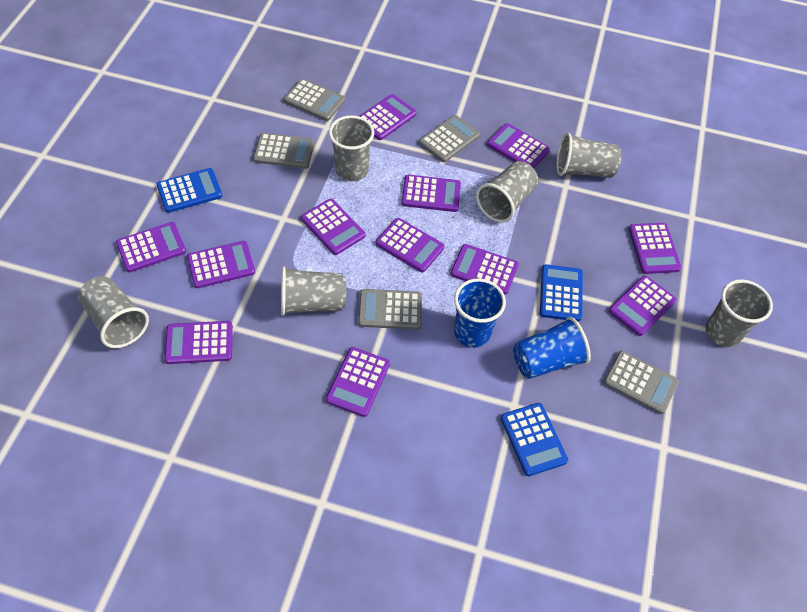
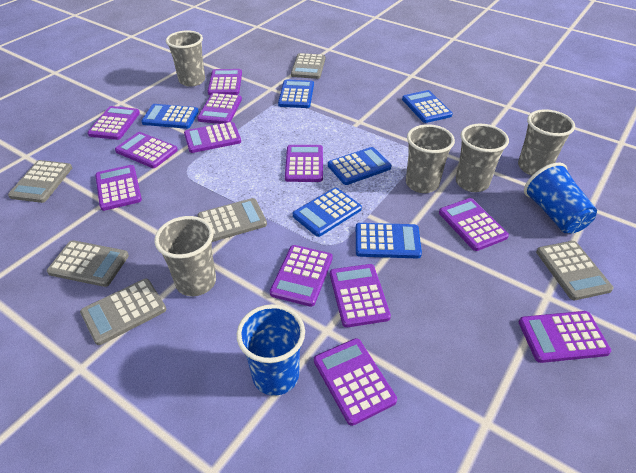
blue calculator: [156,168,222,213] [501,403,568,476] [540,264,583,322] = 3 -> [141,104,199,129] [278,79,314,108] [293,188,362,237] [328,147,392,185] [356,223,422,259] [402,90,453,123] = 6
grey calculator: [253,133,314,169] [284,79,345,121] [358,289,422,330] [419,115,480,162] [604,351,679,414] = 5 -> [8,160,72,203] [47,240,129,287] [80,279,166,345] [198,198,267,242] [291,53,325,79] [536,241,613,300] = 6
grey cup: [78,276,149,348] [281,266,346,316] [329,115,374,181] [476,161,538,223] [556,132,621,178] [706,279,773,347] = 6 -> [155,216,216,296] [166,30,205,87] [406,124,455,193] [456,124,509,192] [518,109,575,175] = 5

